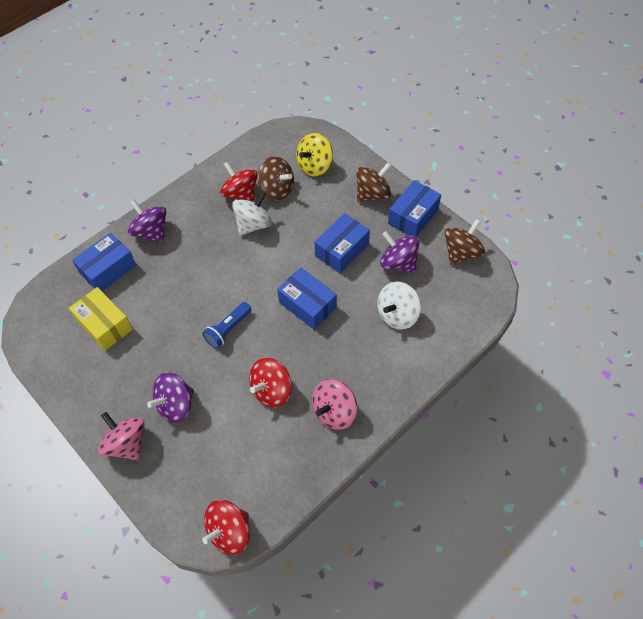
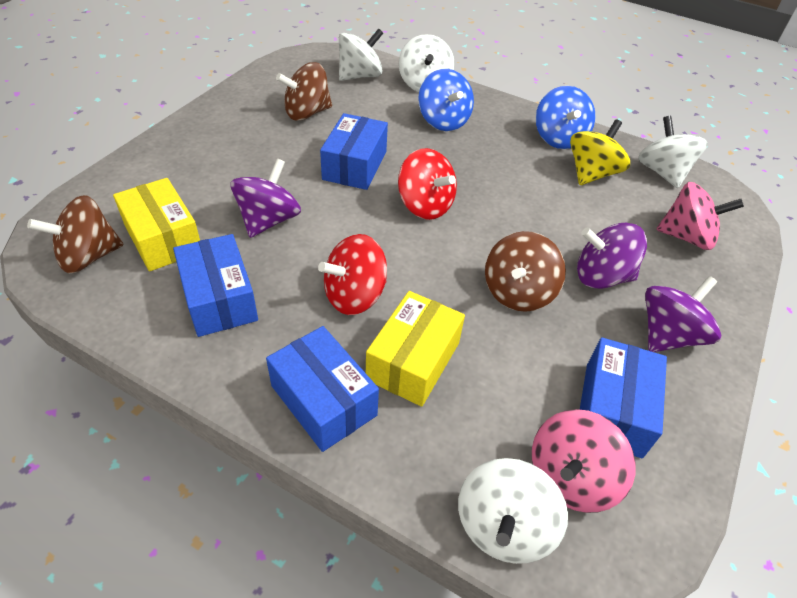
blue flashlight: [202,302,251,349] = 1 -> none = 0
blue spinning top: none = 0 -> [418,69,474,131] [536,86,595,149] = 2
red spinning top: [202,500,250,555] [220,161,257,202] [249,357,292,408] = 3 -> [318,234,387,315] [398,148,457,220] = 2
white spinning top: [232,191,272,236] [378,281,421,330] = 2 -> [339,29,383,81] [399,34,455,92] [458,458,568,564] [638,116,708,188] = 4
yellow box: [69,287,133,351] = 1 -> [113,178,200,271] [366,291,465,407] = 2

